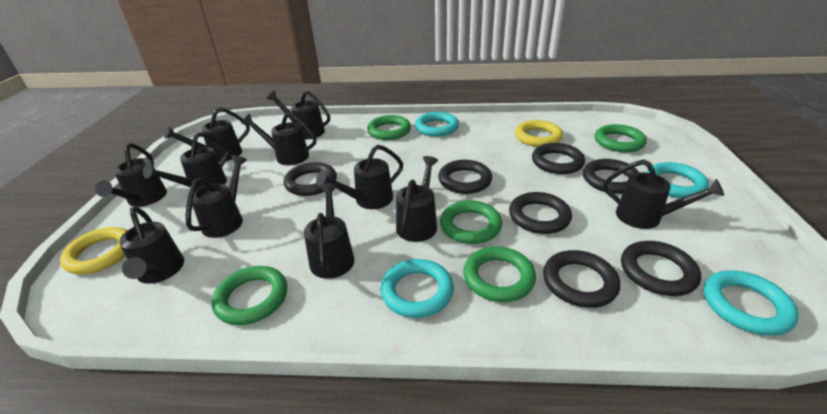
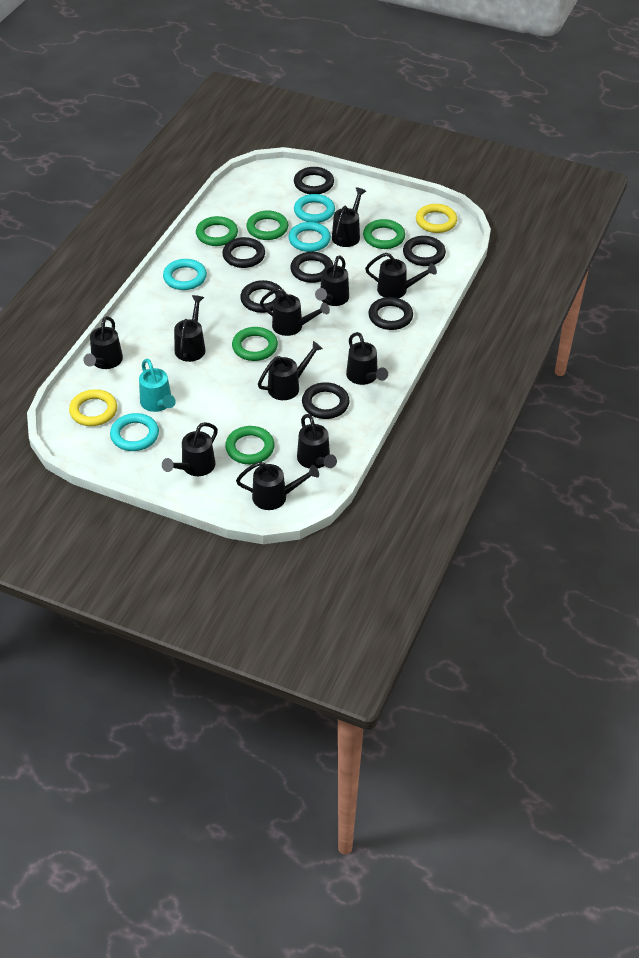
turquoise watering can: none = 0 -> [139,359,176,412] = 1

